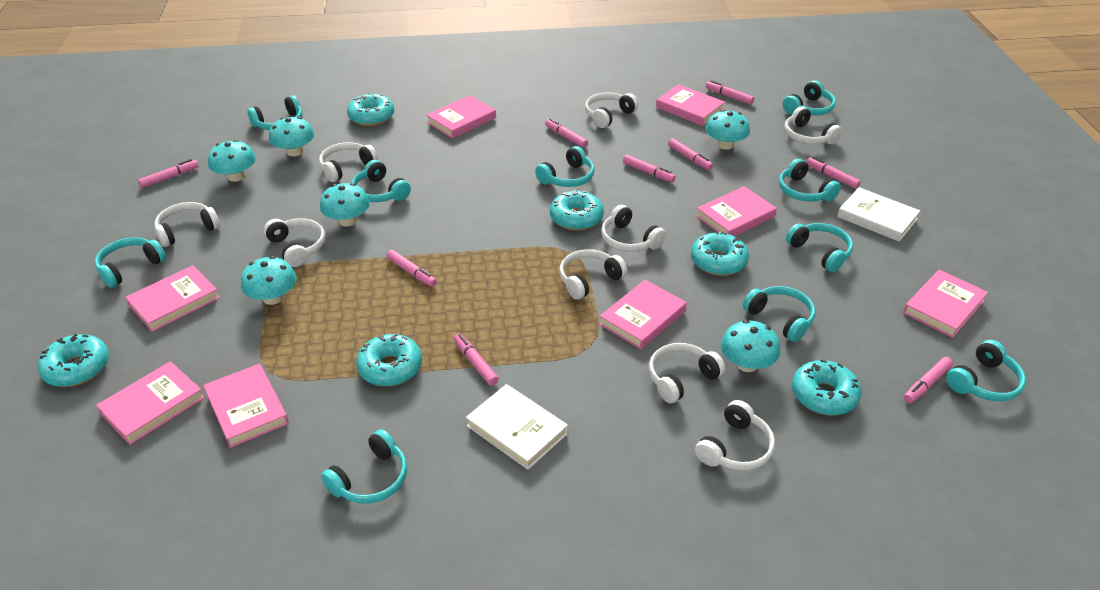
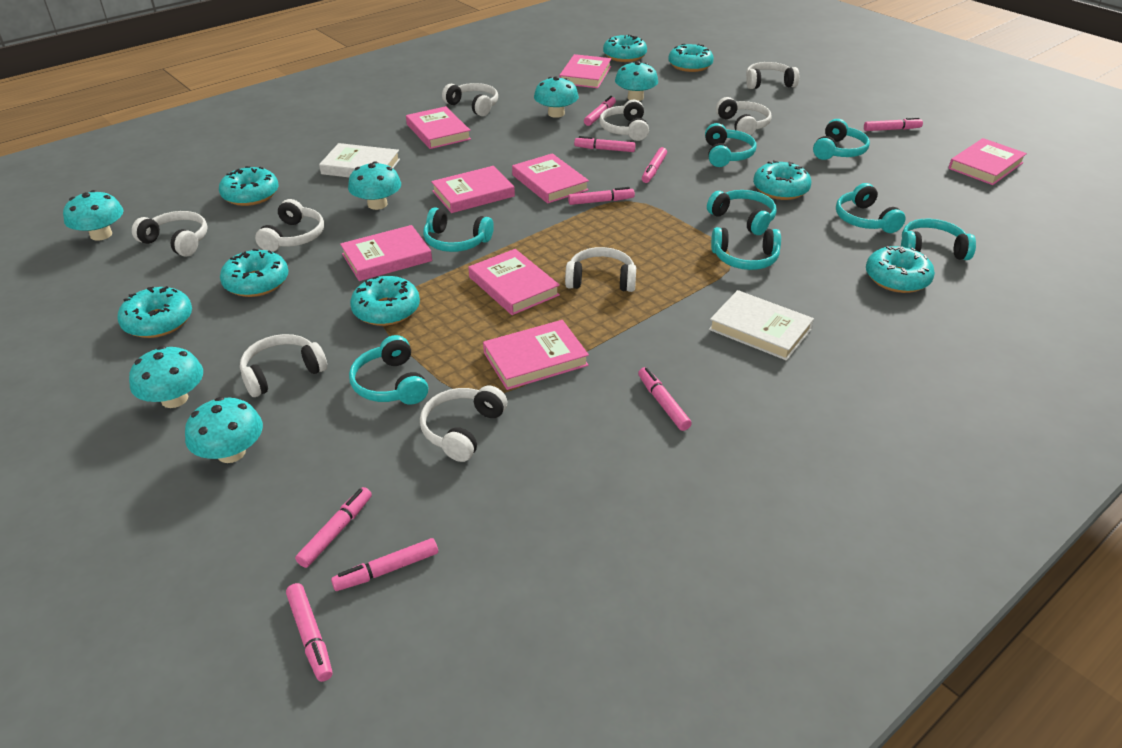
turquoise donut: [38,334,109,387] [347,93,394,126] [356,334,422,386] [550,190,604,230] [691,231,749,276] [792,360,861,415] = 6 -> [117,286,192,338] [219,166,279,206] [220,249,289,297] [350,276,420,326] [603,34,647,62] [668,44,714,72] [753,160,812,200] [866,246,935,293] = 8
turquoise headphones: [95,237,166,288] [247,95,302,130] [321,429,407,504] [352,160,411,202] [535,146,595,187] [743,286,815,342] [779,159,841,201] [783,80,836,115] [786,223,853,272] [946,340,1026,401] = 10 -> [349,335,428,405] [423,207,494,252] [705,123,756,167] [707,190,777,235] [711,227,781,270] [813,119,870,160] [836,183,906,233] [901,219,976,260] = 8

